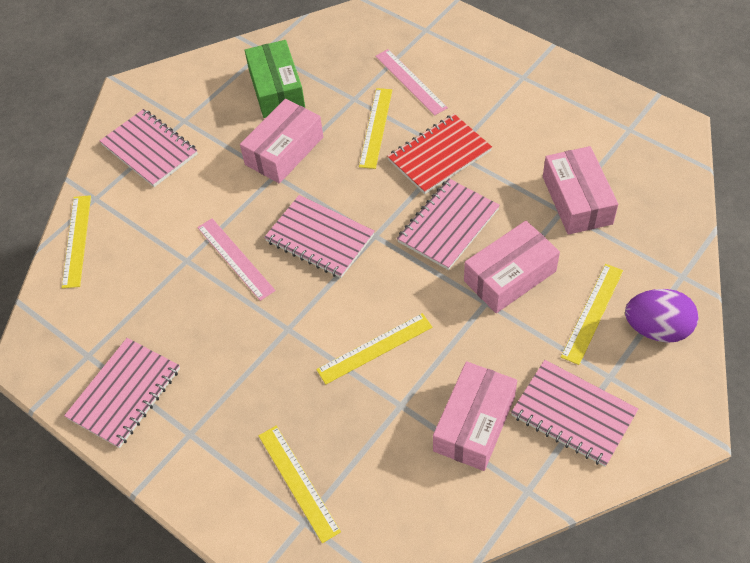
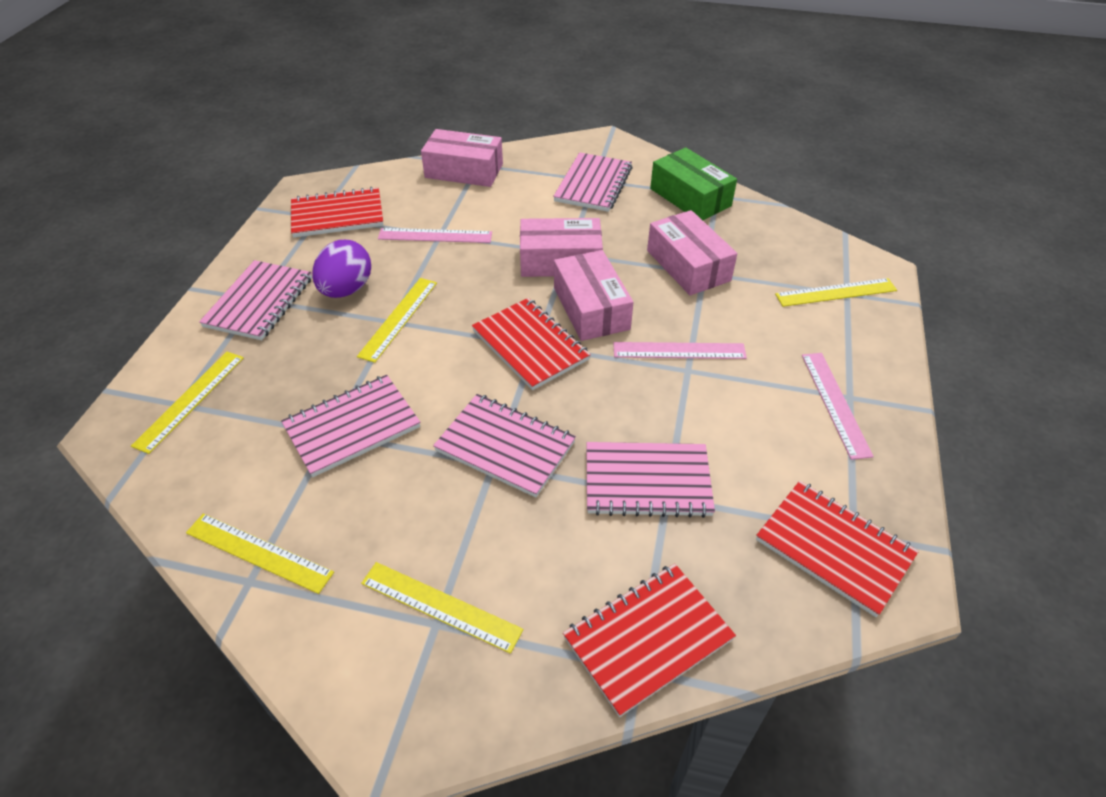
pink ruler: [197,218,275,301] [375,49,448,116] = 2 -> [378,228,492,243] [613,342,747,359] [802,353,874,460] = 3
red notebook: [387,114,492,194] = 1 -> [291,187,383,237] [472,298,591,390] [563,563,736,717] [756,481,919,617] = 4

